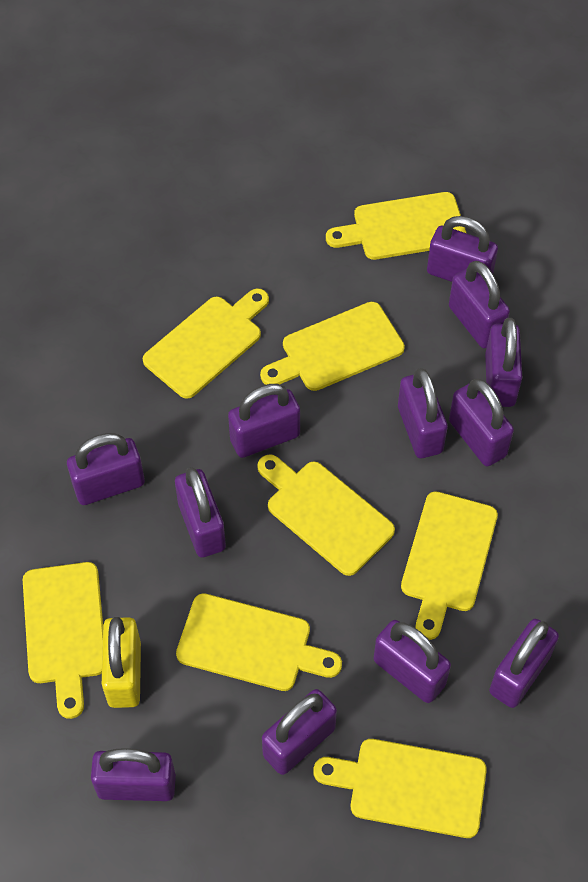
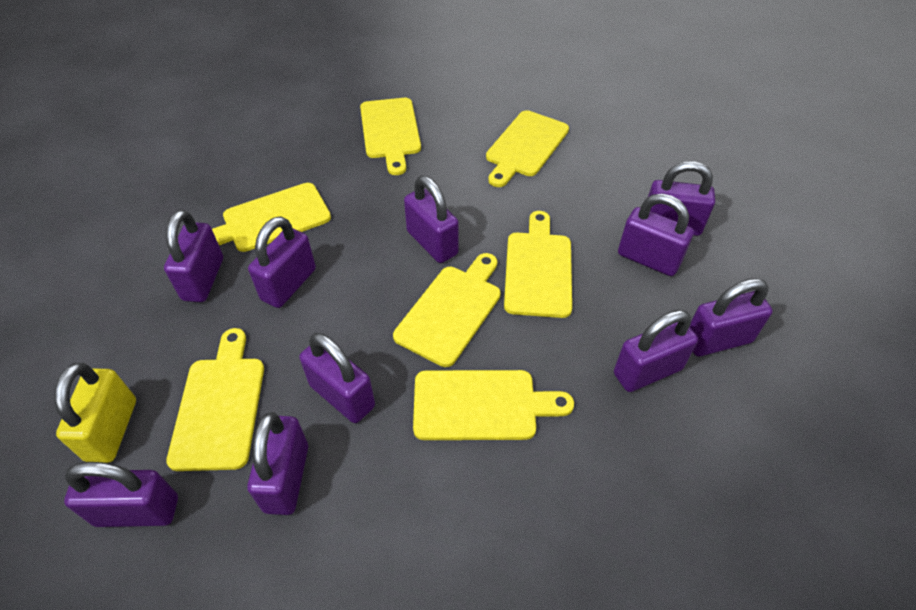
purple padlock: [67,433,145,505] [91,748,176,801] [175,467,226,558] [228,384,300,458] [262,689,337,775] [374,620,451,703] [398,368,448,458] [427,216,498,282] [449,261,510,349] [449,379,514,467] [485,318,522,407] [489,619,559,708] = 12 -> [64,462,178,527] [164,210,223,302] [247,412,308,515] [248,216,316,308] [300,333,375,423] [404,176,459,263] [614,310,698,392] [618,194,694,276] [648,161,715,236] [690,278,773,356] = 10
yellow cutting board: [23,562,103,719] [143,288,269,399] [176,593,342,691] [257,454,395,576] [260,302,405,391] [313,739,487,838] [326,192,466,260] [401,491,498,640] = 8 -> [166,328,264,471] [212,183,331,252] [360,98,421,175] [393,253,501,367] [413,370,574,440] [486,110,569,187] [504,211,572,318] = 7

